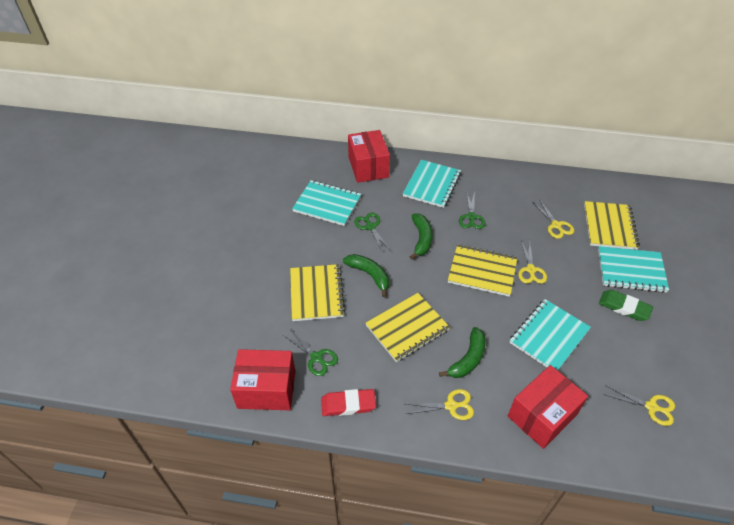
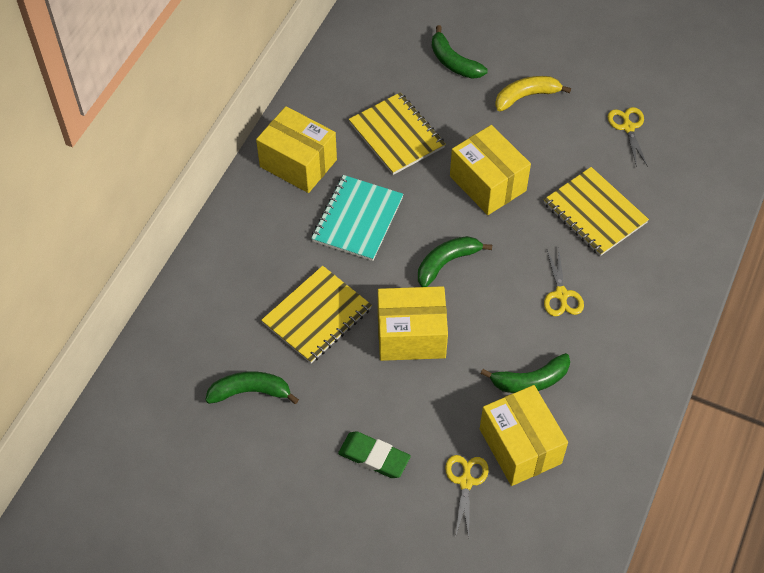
green banana: [343,254,389,297] [410,213,433,259] [439,327,486,378] = 3 -> [205,372,299,404] [418,236,492,287] [432,25,488,79] [481,353,570,393] = 4
green scissors: [283,329,338,376] [354,213,391,252] [459,192,485,229] = 3 -> none = 0
red box: [230,349,295,410] [348,130,390,183] [508,365,588,449] = 3 -> none = 0
red eraser: [321,389,376,416] = 1 -> none = 0
turquoise notebook: [292,180,361,226] [403,160,461,208] [510,299,591,370] [598,246,669,293] = 4 -> [311,175,404,261] = 1
yellow banana: none = 0 -> [495,76,571,112] = 1
yellow box: none = 0 -> [256,106,337,193] [378,286,448,361] [450,125,531,215] [480,385,568,486] = 4
yellow notebook: [290,264,345,321] [366,293,450,362] [448,244,517,297] [584,201,640,250] = 4 -> [261,266,372,363] [348,92,446,175] [543,167,649,256] = 3
yellow scissors: [407,389,474,420] [518,240,547,284] [533,199,575,239] [604,385,675,426] = 4 -> [445,455,489,538] [544,249,584,316] [608,107,648,168] = 3

